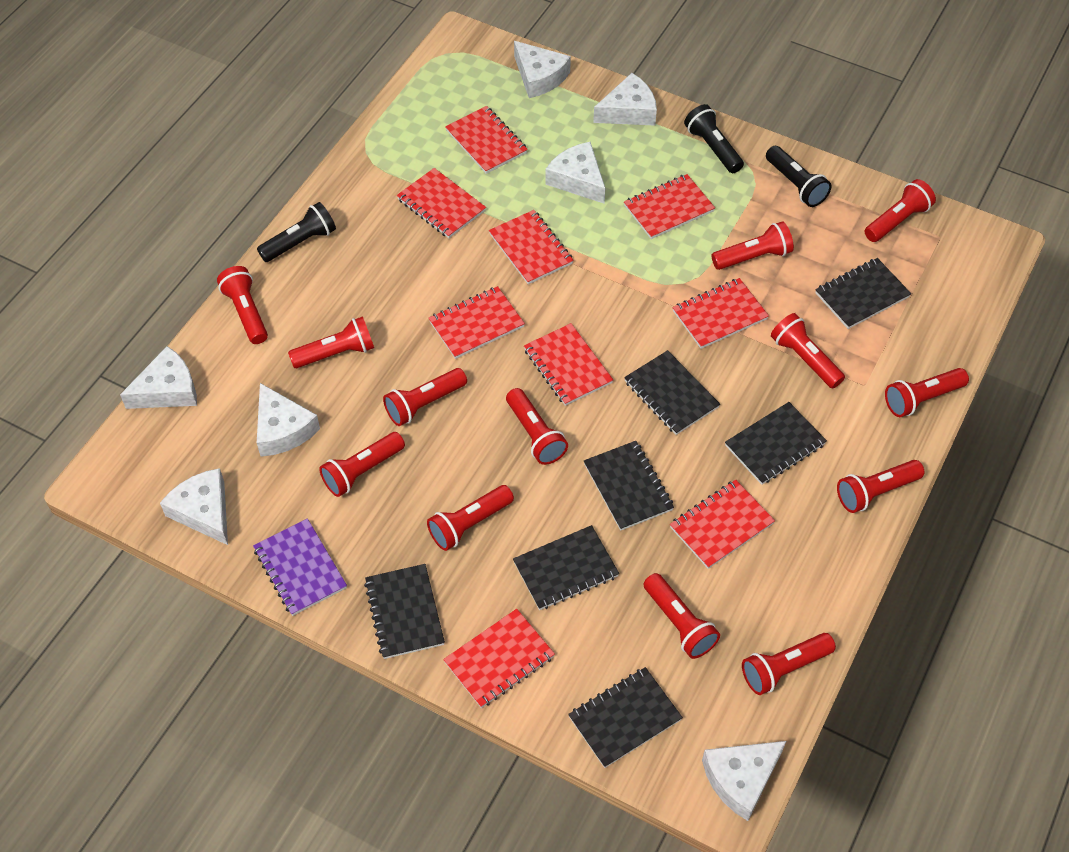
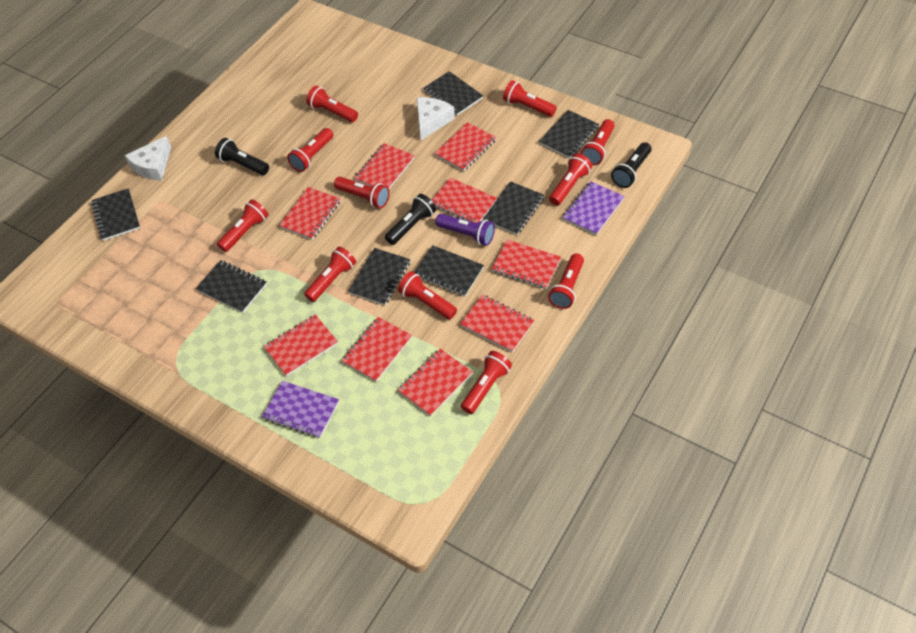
purple flashlight: none = 0 -> [435,214,495,246] = 1
purple notebook: [253,519,347,616] = 1 -> [262,381,339,438] [562,181,625,235] = 2
red flashlight: [217,266,268,344] [288,316,374,368] [319,432,405,497] [383,368,467,426] [427,485,514,551] [506,388,568,465] [643,573,720,659] [712,221,794,270] [742,633,836,695] [771,313,845,389] [837,460,924,513] [865,179,936,242] [885,368,969,417] = 13 -> [217,199,268,252] [287,128,333,172] [304,247,356,302] [306,86,358,122] [334,177,390,208] [398,271,457,319] [461,351,512,414] [503,80,557,117] [548,253,584,309] [549,153,592,206] [581,119,615,165] = 11
white cheese: [120,346,197,409] [160,468,228,545] [257,383,320,457] [514,41,571,98] [545,142,605,204] [593,73,657,126] [702,741,786,821] = 7 -> [125,136,171,180] [417,97,455,140] = 2

